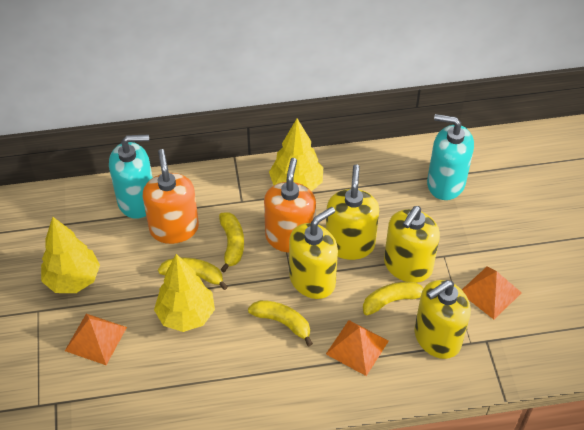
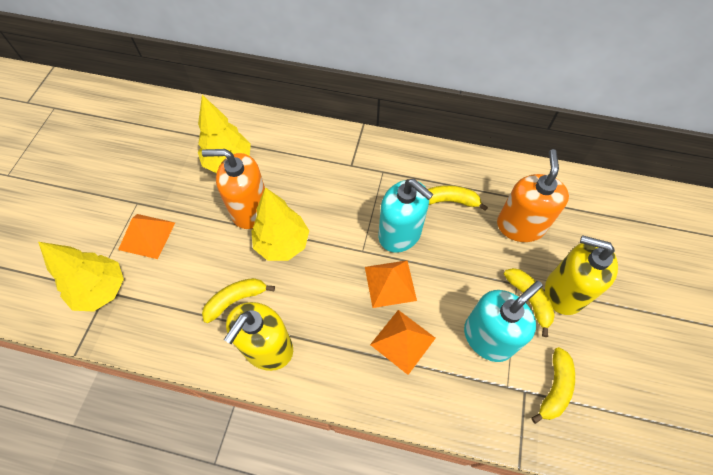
yellow soap dispenser: [289,207,338,299] [326,164,379,260] [384,206,440,283] [415,280,471,359] = 4 -> [224,302,293,371] [545,235,618,315] = 2

